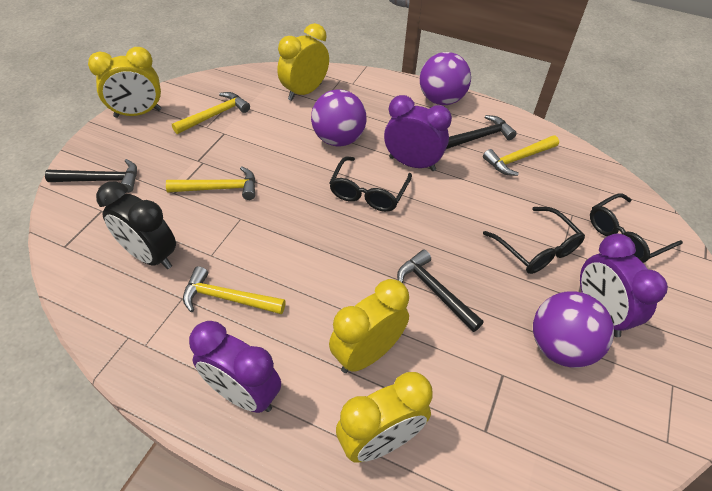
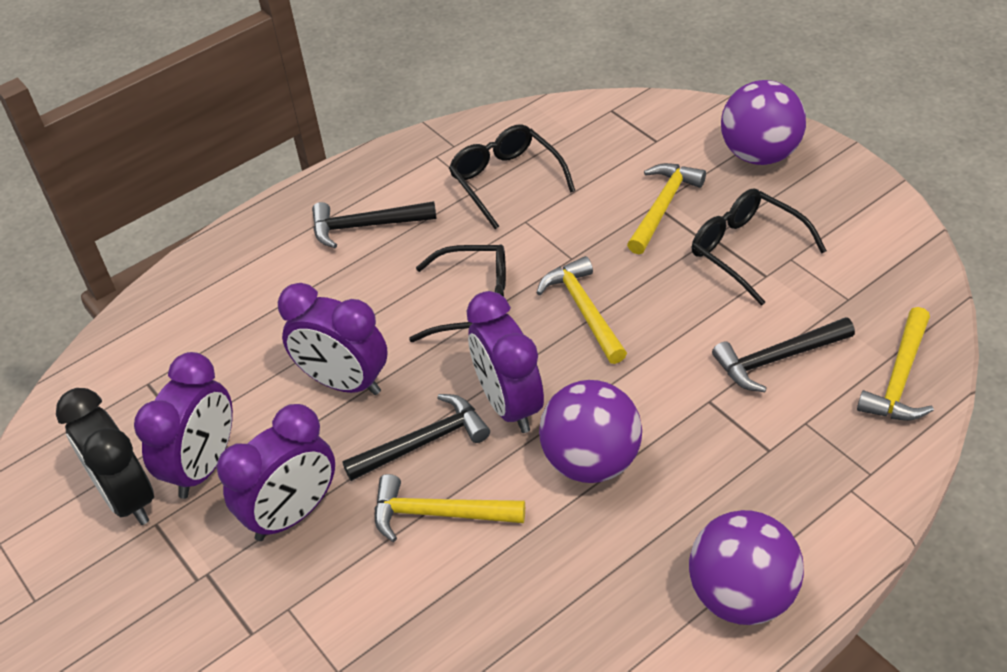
purple clock: [189,321,281,413] [384,95,452,171] [580,234,668,337] = 3 -> [134,352,233,499] [217,404,335,541] [278,283,388,395] [467,291,544,433] = 4
yellow clock: [88,47,161,118] [277,23,329,101] [329,279,409,373] [336,372,433,463] = 4 -> none = 0

